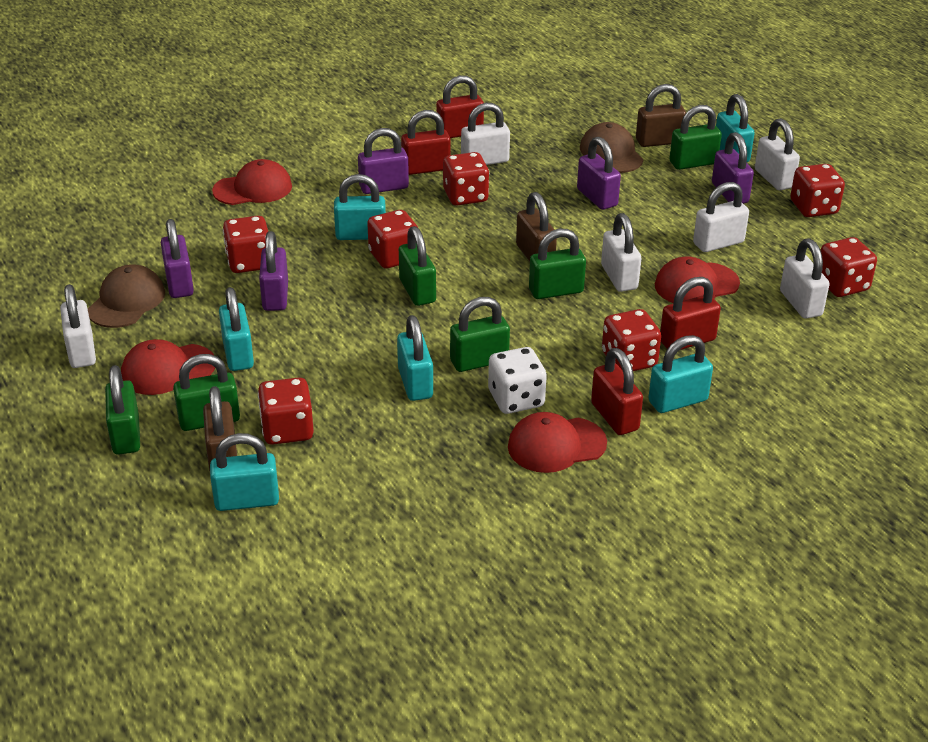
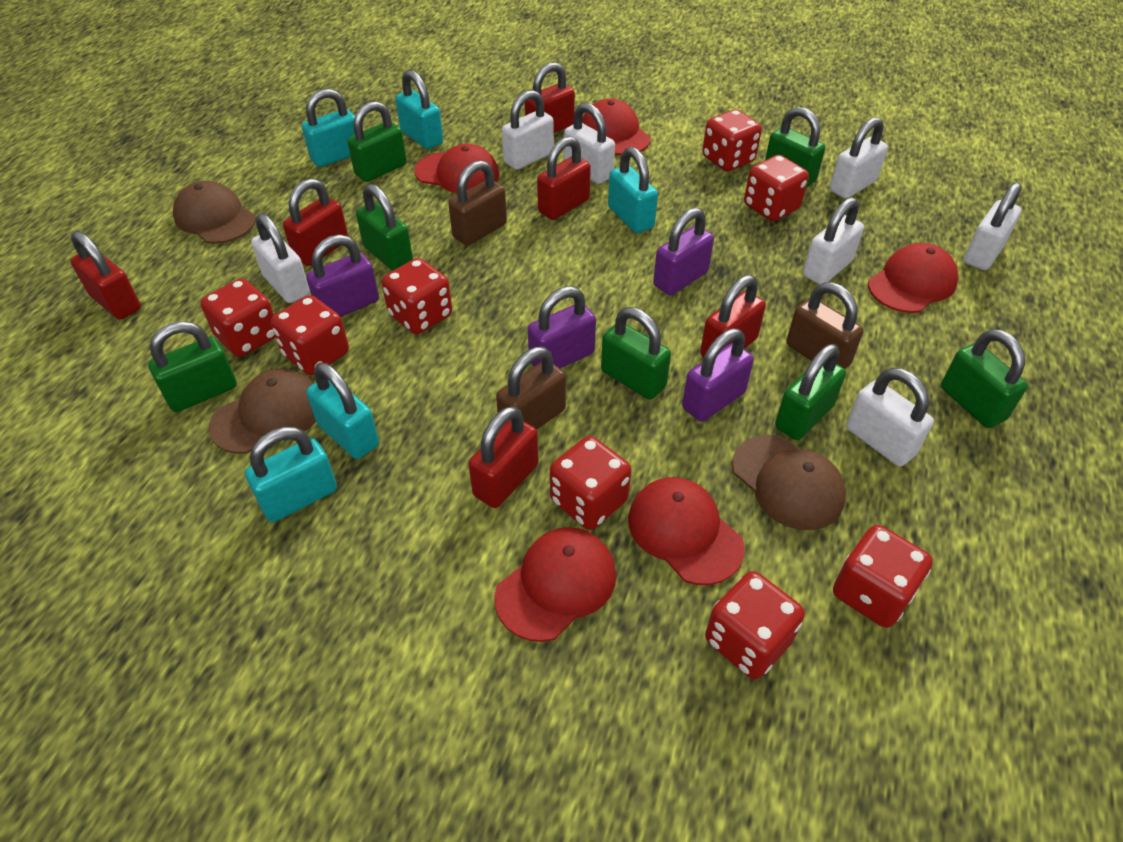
brown cap: [88,264,165,328] [580,122,643,173] = 2 -> [173,181,256,244] [209,369,316,454] [732,435,846,530] = 3
green padlock: [105,365,140,455] [173,354,240,431] [399,226,436,306] [450,297,510,372] [529,229,586,299] [669,105,722,170] = 6 -> [148,321,237,412] [348,101,407,182] [356,184,413,271] [601,307,671,400] [765,107,825,188] [775,344,846,440] [941,329,1028,428] = 7
purple padlock: [161,219,194,298] [259,231,288,311] [358,128,409,194] [577,137,621,210] [712,132,754,204] = 5 -> [306,234,379,317] [528,286,596,368] [653,208,714,295] [682,329,754,422] = 4
red cap: [121,339,215,395] [212,159,292,205] [508,412,607,473] [655,256,740,303] = 4 -> [415,144,499,193] [494,527,616,642] [582,99,651,155] [628,477,745,585] [868,243,959,313] = 5
red dice: [223,216,268,273] [258,378,314,445] [367,210,418,268] [443,152,489,205] [602,309,661,371] [790,164,845,217] [820,237,877,297] = 7 -> [200,278,276,357] [271,295,349,375] [382,258,452,334] [550,436,631,530] [702,110,762,171] [705,571,805,679] [744,155,809,221] [833,525,933,628] = 8
red padlock: [401,110,451,175] [436,75,484,138] [591,348,643,435] [660,277,721,350] = 4 -> [70,231,141,320] [283,178,348,266] [468,406,539,508] [525,62,575,133] [537,136,591,220] [700,275,766,357] = 6
turquoise padlock: [210,433,279,511] [219,287,254,371] [334,174,386,240] [397,315,433,401] [648,335,713,413] [716,94,755,162] = 6 -> [245,427,337,522] [302,89,355,167] [306,363,379,459] [395,70,443,149] [608,147,658,233] = 5
white dice: [488,347,547,414] = 1 -> none = 0
white padlock: [60,284,96,368] [461,103,510,165] [601,213,642,292] [693,182,749,252] [755,118,800,190] [780,239,830,319] = 6 -> [251,213,310,303] [502,90,554,170] [564,103,615,184] [803,197,864,285] [830,117,888,199] [846,368,934,466] [964,182,1022,270] = 7

